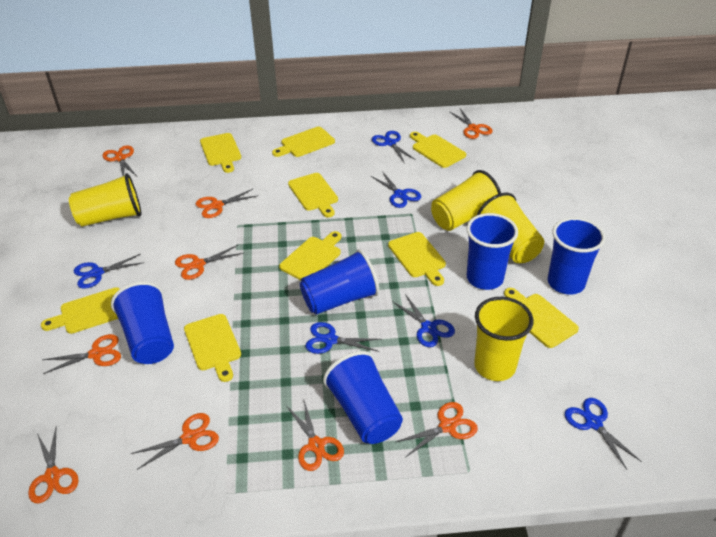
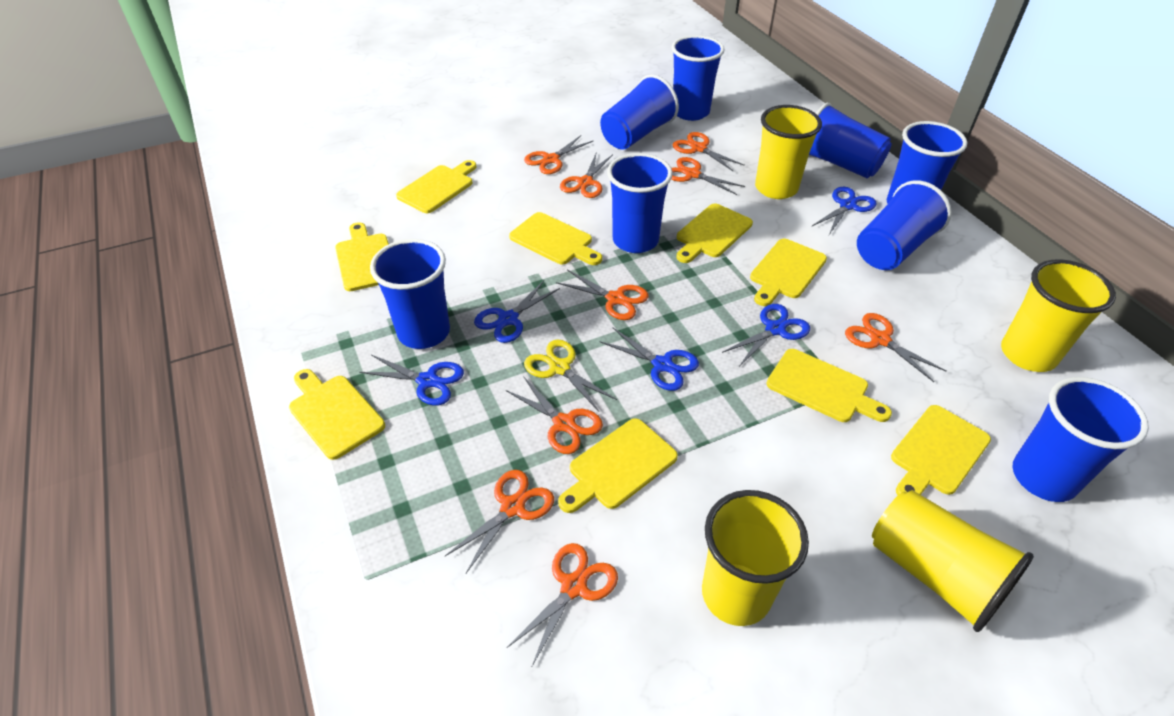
blue cup: [111,282,174,364] [300,249,379,315] [323,351,403,444] [467,213,518,290] [548,217,605,294] = 5 -> [370,239,450,349] [600,74,679,150] [607,153,673,253] [672,35,725,121] [809,103,892,178] [857,180,952,270] [887,121,967,204] [1013,377,1149,502] = 8
blue scissors: [74,254,144,289] [305,322,381,354] [371,171,421,208] [372,131,416,162] [392,294,455,347] [565,398,642,470] = 6 -> [359,355,464,405] [474,280,560,343] [600,327,699,391] [722,304,810,366] [812,187,877,235] = 5
yellow scissors: none = 0 -> [524,339,617,412] = 1

